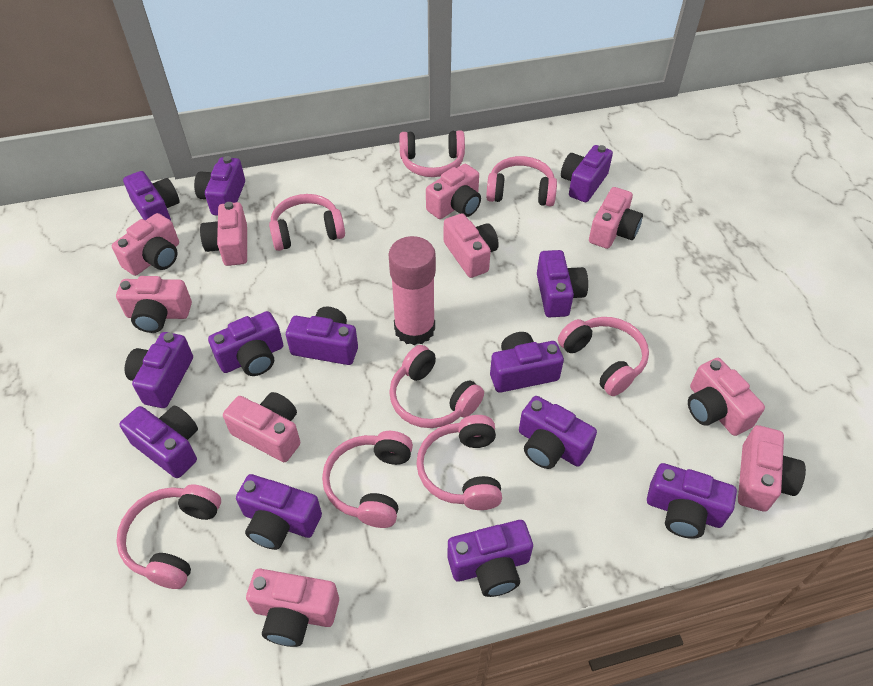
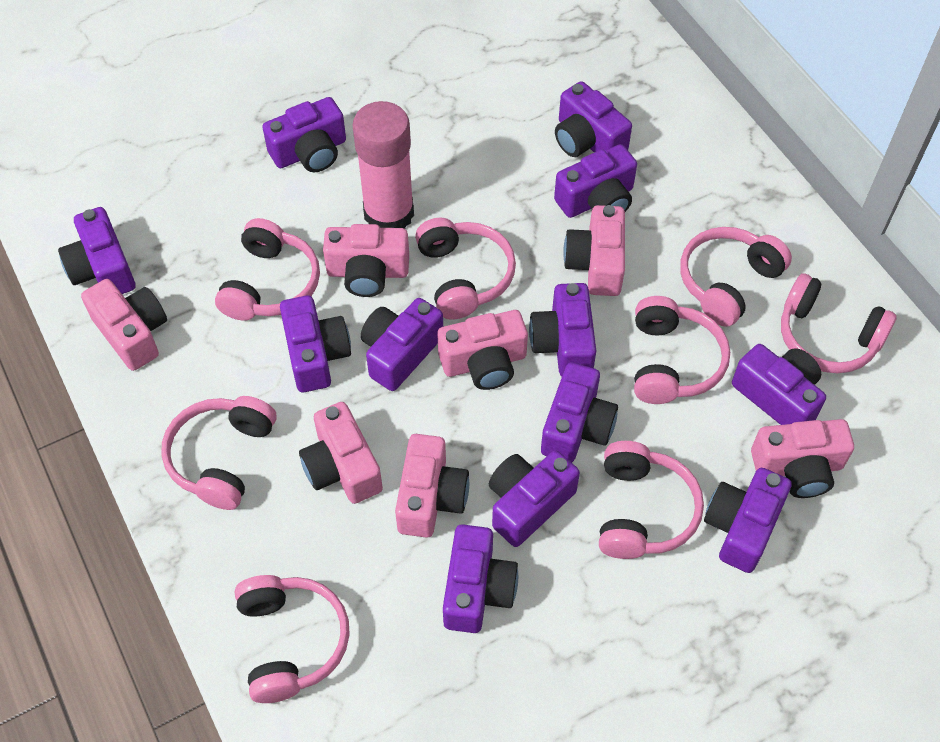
pink camera: [112,213,179,276] [116,276,192,333] [200,202,247,266] [223,392,300,462] [246,569,339,647] [426,164,481,219] [443,213,499,278] [589,187,643,249] [688,358,765,436] [738,425,806,512] = 10 -> [81,279,167,371] [299,402,383,504] [323,224,409,297] [395,434,469,538] [437,310,528,390] [563,205,625,296] [751,419,854,498] = 7
purple camera: [119,406,198,478] [123,171,180,221] [125,332,193,408] [194,156,245,216] [208,311,283,376] [236,474,322,550] [286,307,358,365] [447,520,533,597] [490,332,564,393] [519,396,597,469] [537,250,588,317] [561,145,613,202] [647,463,737,539] = 13 -> [58,207,135,294] [262,97,346,172] [280,295,351,392] [361,298,443,391] [443,524,518,633] [489,451,580,547] [529,283,596,377] [541,362,618,463] [554,144,637,218] [555,81,632,157] [704,468,792,573] [732,344,826,425] = 12

